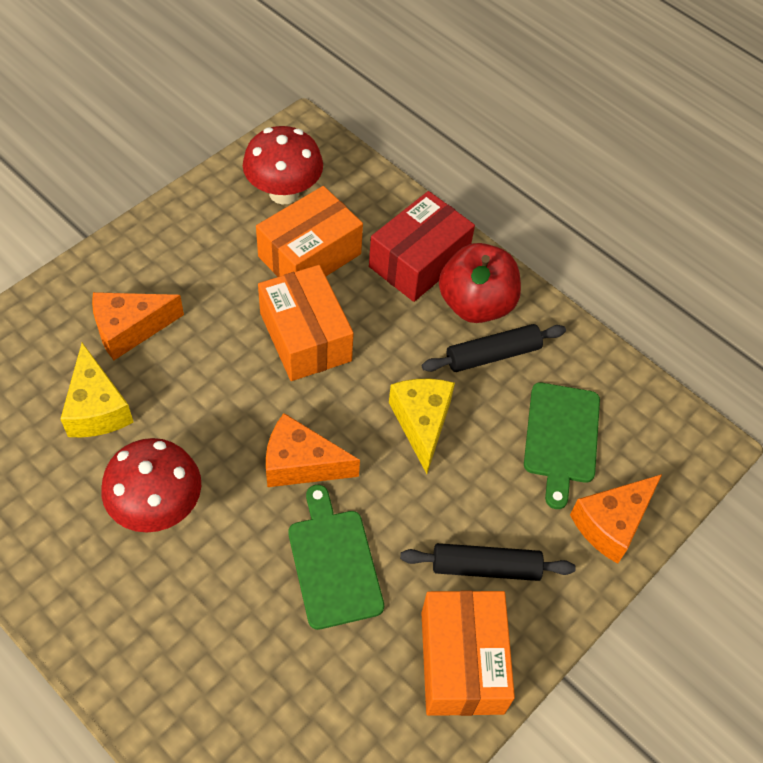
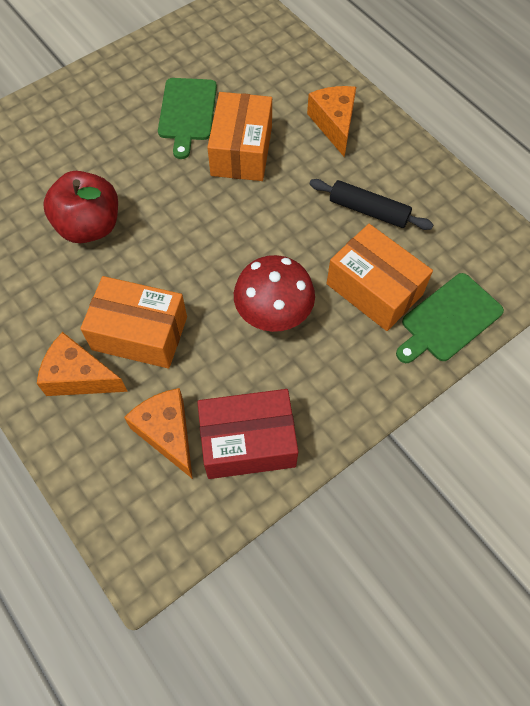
black rolling pin: [400,543,576,581] [422,324,566,372] = 2 -> [310,179,434,230] = 1
red mushroom: [101,438,201,532] [243,126,323,204] = 2 -> [234,255,315,332] = 1
yellow cheese: [60,343,133,437] [389,379,455,474] = 2 -> none = 0

